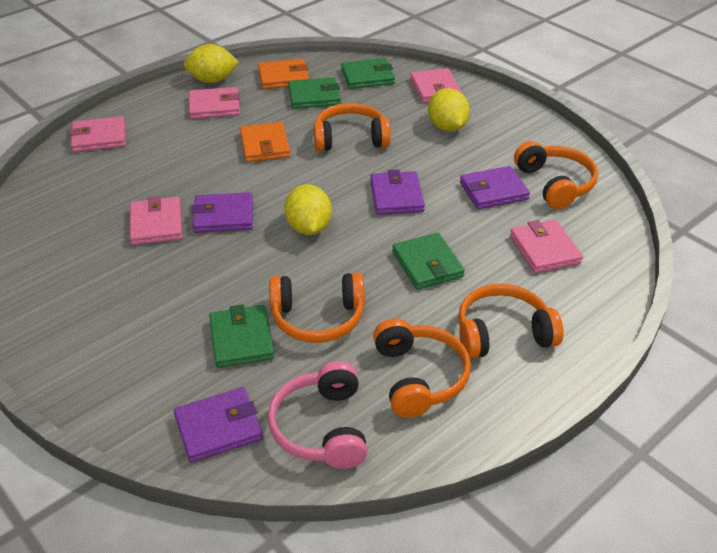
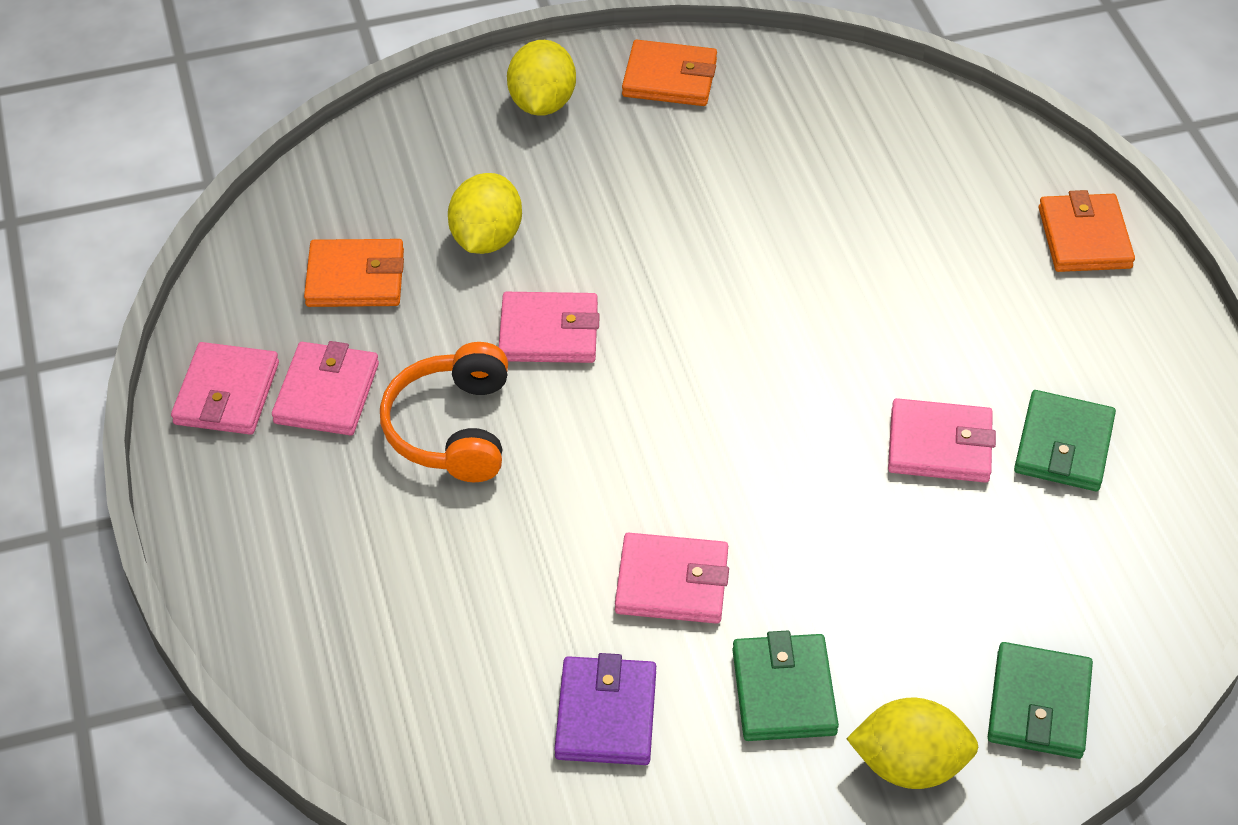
green wallet: [209,304,275,368] [288,77,341,109] [341,58,395,89] [392,233,465,290] = 4 -> [732,631,839,741] [988,642,1093,759] [1014,390,1116,491] = 3
orange headphones: [269,273,365,343] [313,103,391,151] [373,318,471,418] [458,284,563,359] [514,141,598,209] = 5 -> [380,342,508,482] = 1
orange wallet: [240,122,290,162] [258,59,309,89] = 2 -> [304,239,404,307] [622,40,717,106] [1039,190,1135,272] = 3
pink headphones: [268,361,367,469] = 1 -> none = 0
purple wallet: [174,387,263,462] [191,192,253,233] [370,169,425,215] [460,166,530,209] = 4 -> [555,653,656,765] = 1

